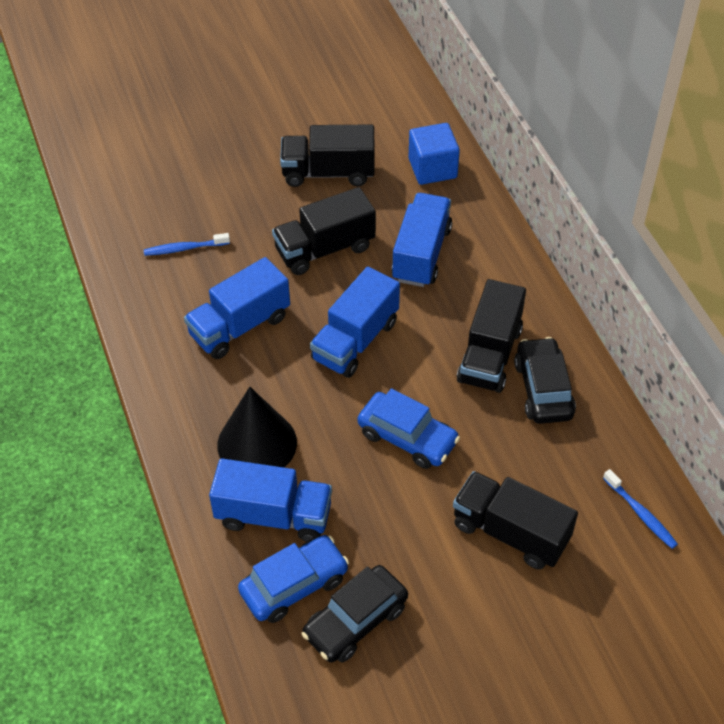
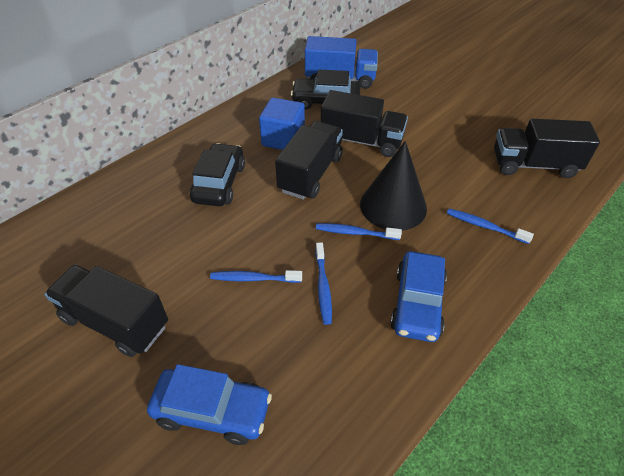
blue toothbrush: [144,233,230,256] [603,469,678,549] = 2 -> [210,270,302,283] [315,242,332,325] [316,223,402,240] [447,209,534,244] = 4
blue truck: [184,257,290,359] [209,458,332,542] [310,267,400,378] [392,193,452,287] = 4 -> [305,36,378,89] = 1

